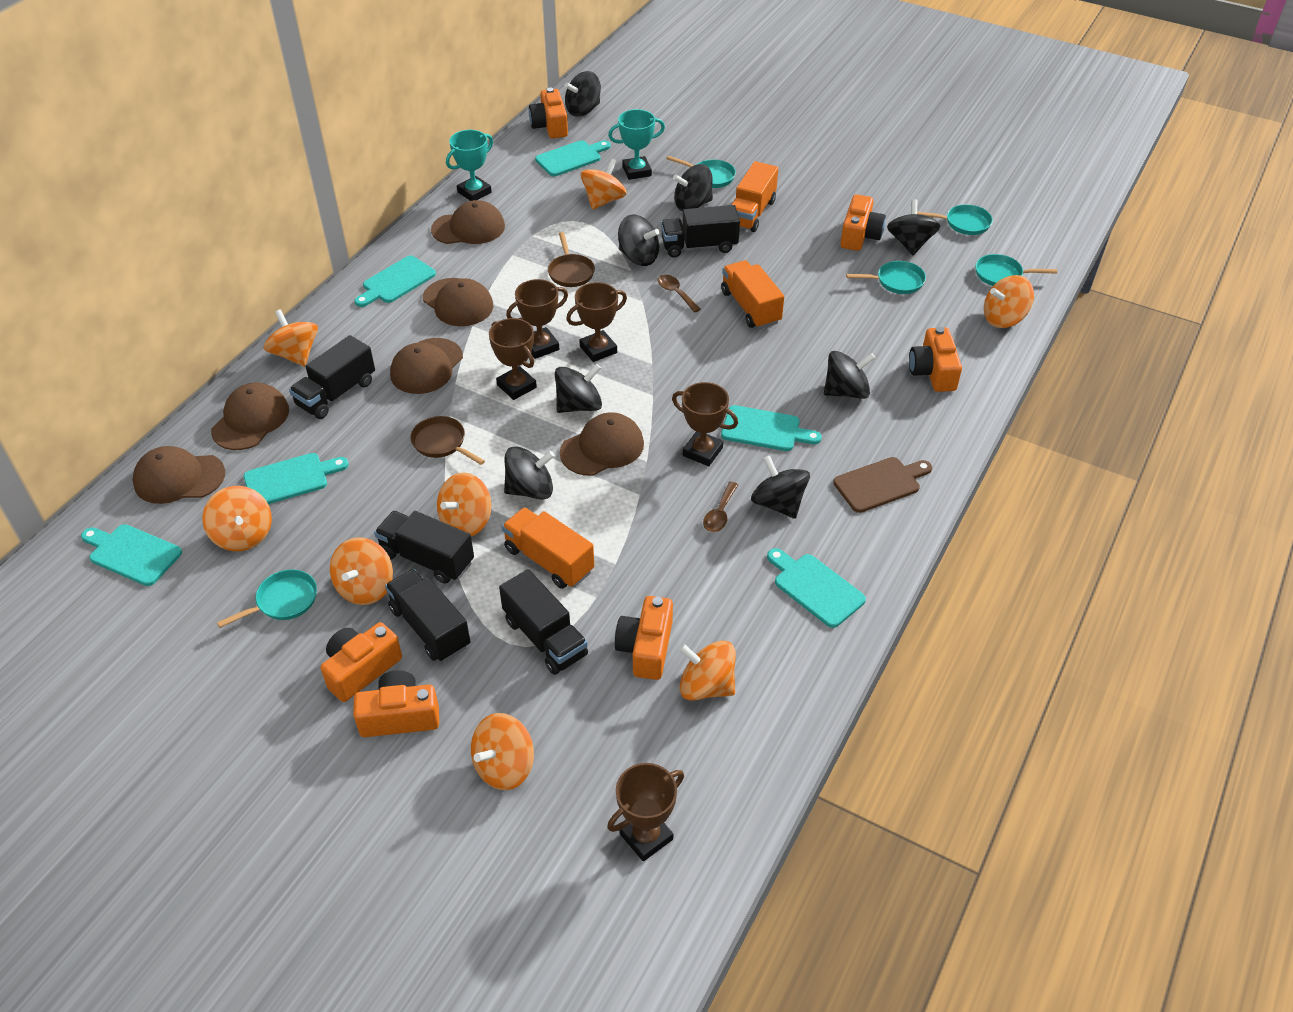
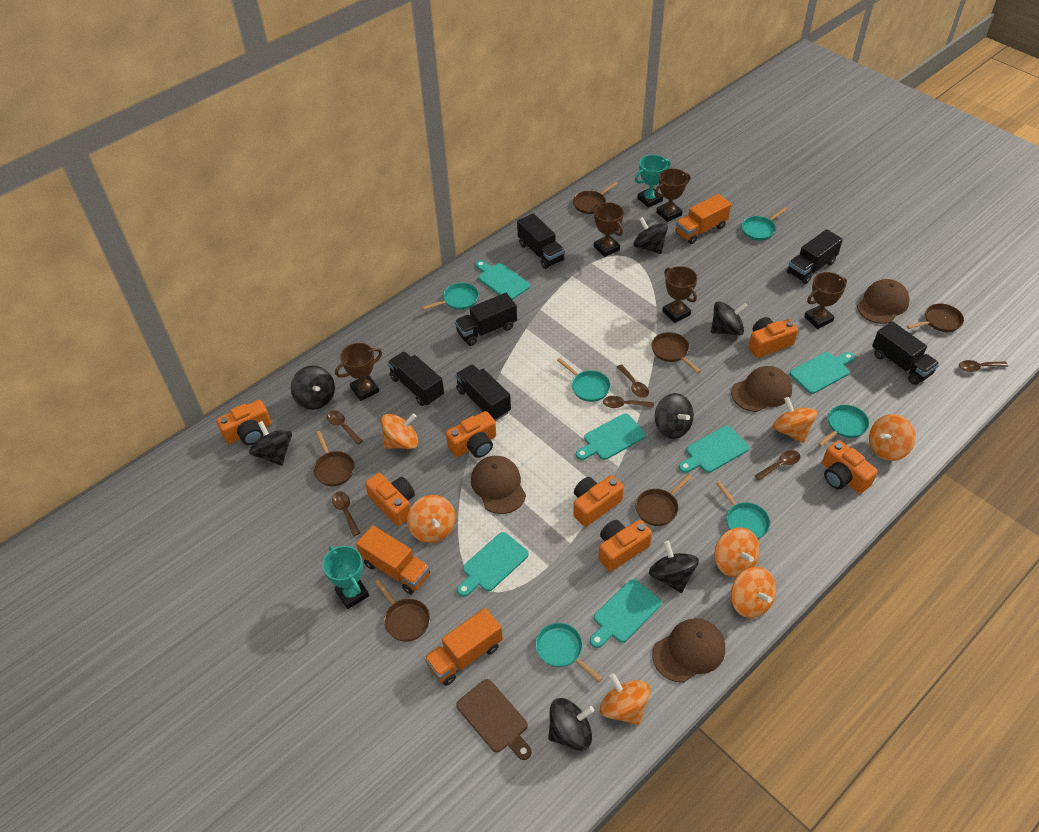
black spinning top: [504,446,555,500] [555,364,602,413] [564,71,601,117] [618,215,659,266] [673,164,713,212] [751,456,810,519] [824,351,875,399] [887,199,941,255] = 8 -> [249,421,292,466] [291,366,335,410] [548,698,594,751] [633,217,668,254] [649,541,699,593] [655,393,694,439] [711,301,748,335] = 7
black truck: [289,335,375,419] [374,511,474,584] [385,569,470,661] [499,569,588,675] [661,205,740,258] = 5 -> [387,352,444,406] [455,293,517,346] [455,364,511,421] [517,213,565,269] [787,229,843,284] [872,321,939,385] = 6
brown cap: [133,446,225,504] [211,383,289,450] [390,338,463,394] [423,278,493,326] [431,200,505,244] [560,412,644,476] = 6 -> [471,456,526,514] [652,618,725,683] [731,366,792,412] [857,279,910,324] = 4
brown pan: [411,416,485,465] [548,232,595,287] = 2 -> [313,431,355,486] [375,579,430,642] [573,181,618,214] [635,474,692,526] [651,332,701,373] [907,303,964,332] = 6
brown spoon: [658,275,701,313] [703,482,738,532] = 2 -> [327,410,363,445] [332,491,360,536] [603,396,654,408] [617,364,649,398] [754,450,800,481] [959,360,1008,372] = 6
orange camera: [321,622,402,702] [353,670,439,737] [529,88,568,138] [615,596,673,680] [840,194,886,251] [909,326,962,392] = 6 -> [216,400,271,445] [365,473,415,526] [446,411,496,458] [573,475,624,527] [598,520,652,572] [748,317,798,358] [822,440,878,494] = 7
orange spinning top: [202,486,272,551] [264,309,318,366] [330,537,393,605] [437,472,492,536] [471,713,534,790] [580,159,627,210] [679,641,736,701] [984,275,1034,328] = 8 -> [381,414,418,449] [407,495,455,543] [600,673,651,725] [715,527,760,577] [731,567,776,618] [772,397,817,443] [869,414,916,461] = 7
turquoise pan: [217,569,317,628] [666,156,736,188] [846,261,926,294] [917,204,993,235] [975,254,1057,286] = 5 -> [422,283,479,310] [535,623,603,682] [557,358,610,402] [716,481,770,539] [742,207,787,241] [818,405,869,446] = 6

